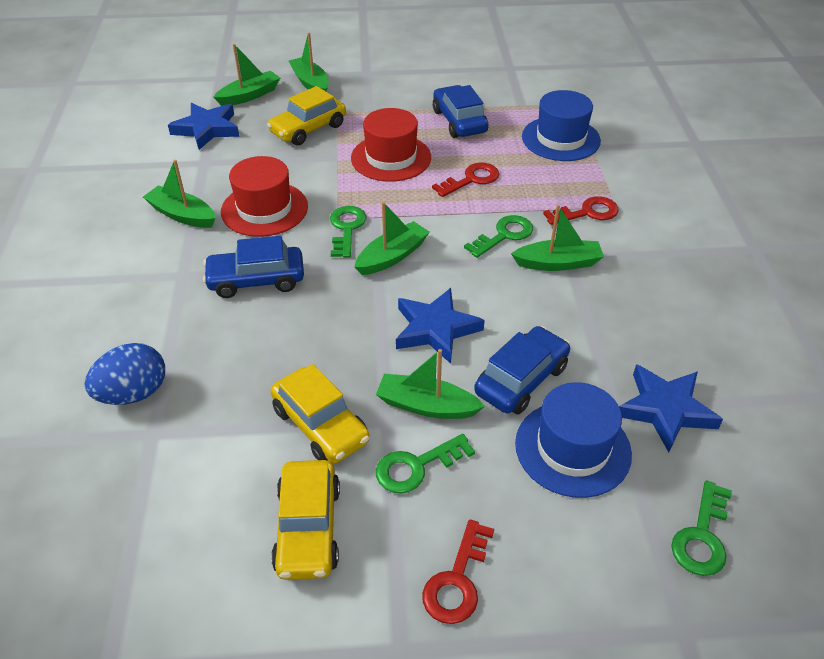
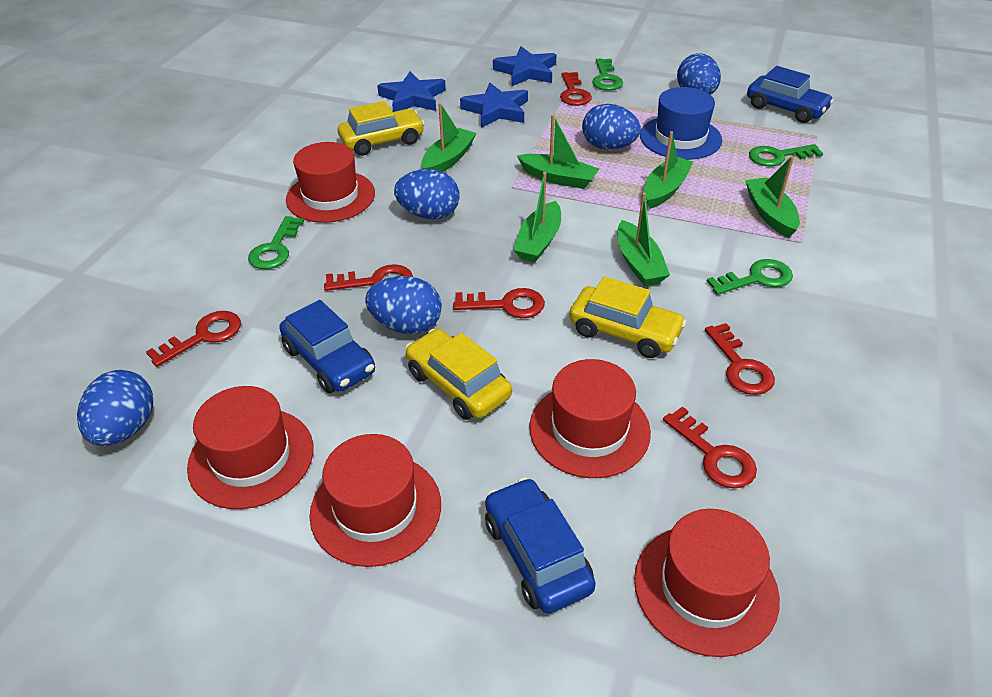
blue egg: [84,343,165,405] = 1 -> [77,370,153,446] [365,276,442,334] [394,169,460,220] [582,104,641,150] [677,53,721,95] = 5
blue hat: [515,382,632,498] [522,90,601,161] = 2 -> [640,87,722,160] = 1
red hat: [221,156,308,237] [351,108,431,182] = 2 -> [187,386,314,509] [286,142,375,223] [310,434,441,567] [529,359,651,478] [634,509,780,657] = 5
red key: [422,519,494,624] [432,163,499,197] [543,196,619,225] = 3 -> [146,311,241,367] [324,264,413,291] [453,288,545,318] [560,72,592,106] [663,406,757,489] [705,323,775,395] = 6

